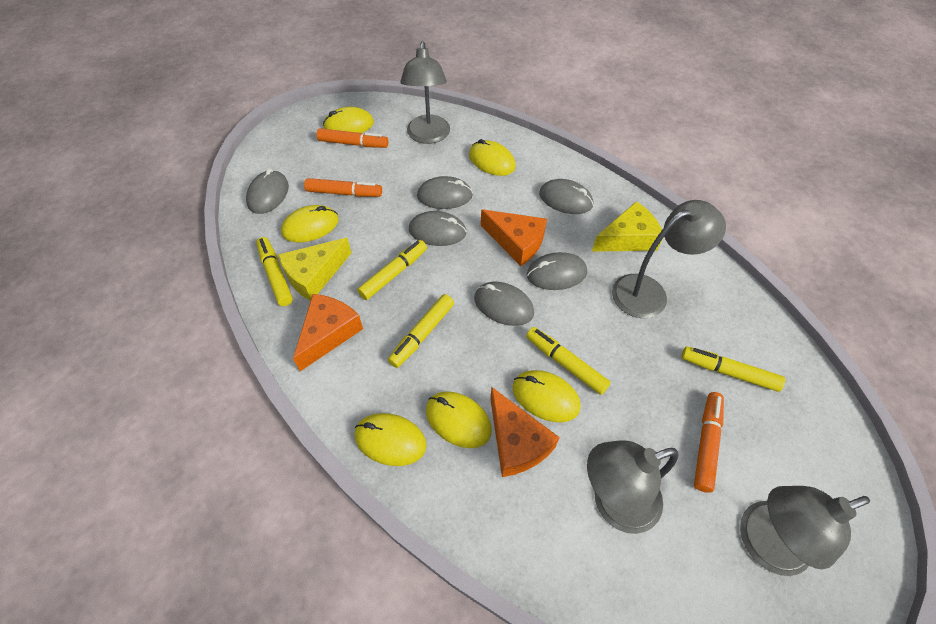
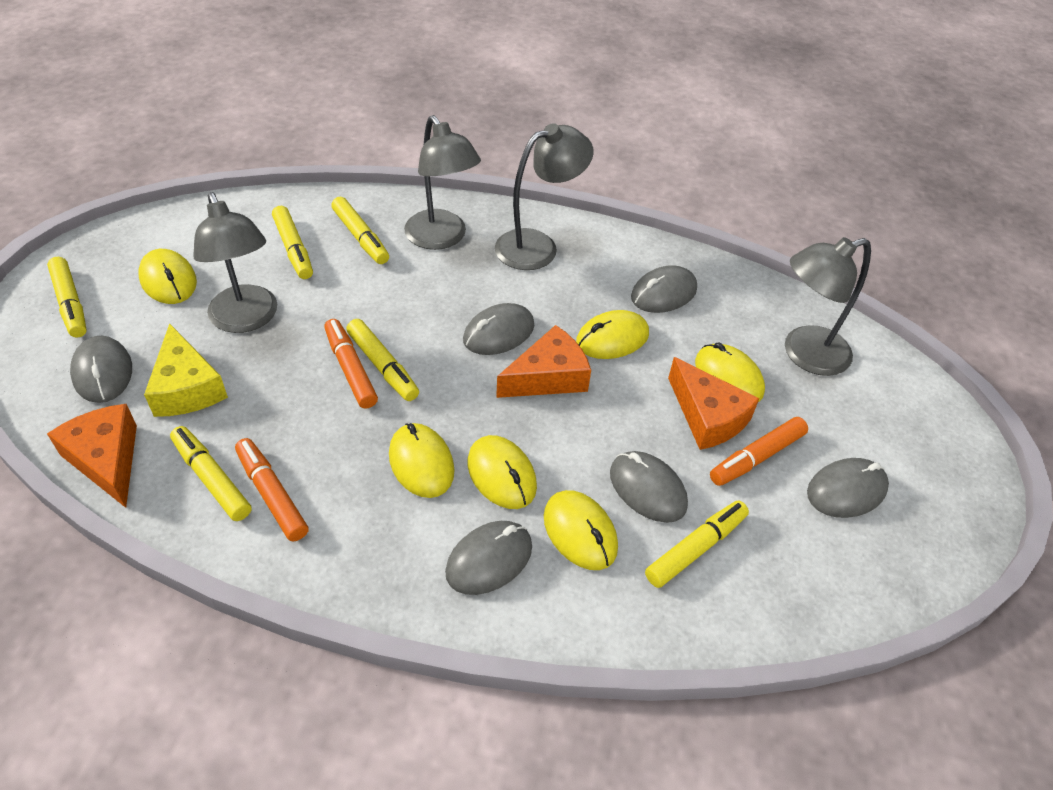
yellow cheese: [278,238,351,301] [592,201,662,252] = 2 -> [144,323,228,417] = 1
yellow marker: [256,237,293,306] [357,240,427,300] [388,294,454,368] [526,327,611,395] [682,346,785,392] = 5 -> [47,257,87,338] [170,426,252,521] [272,206,313,279] [331,197,389,264] [346,319,419,401] [645,500,749,588] = 6

